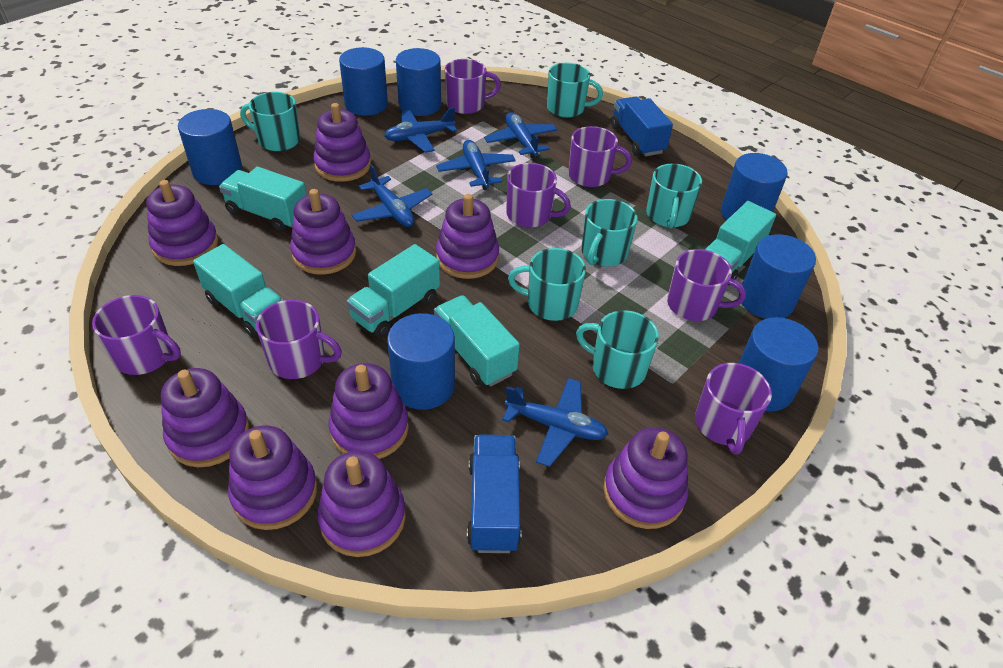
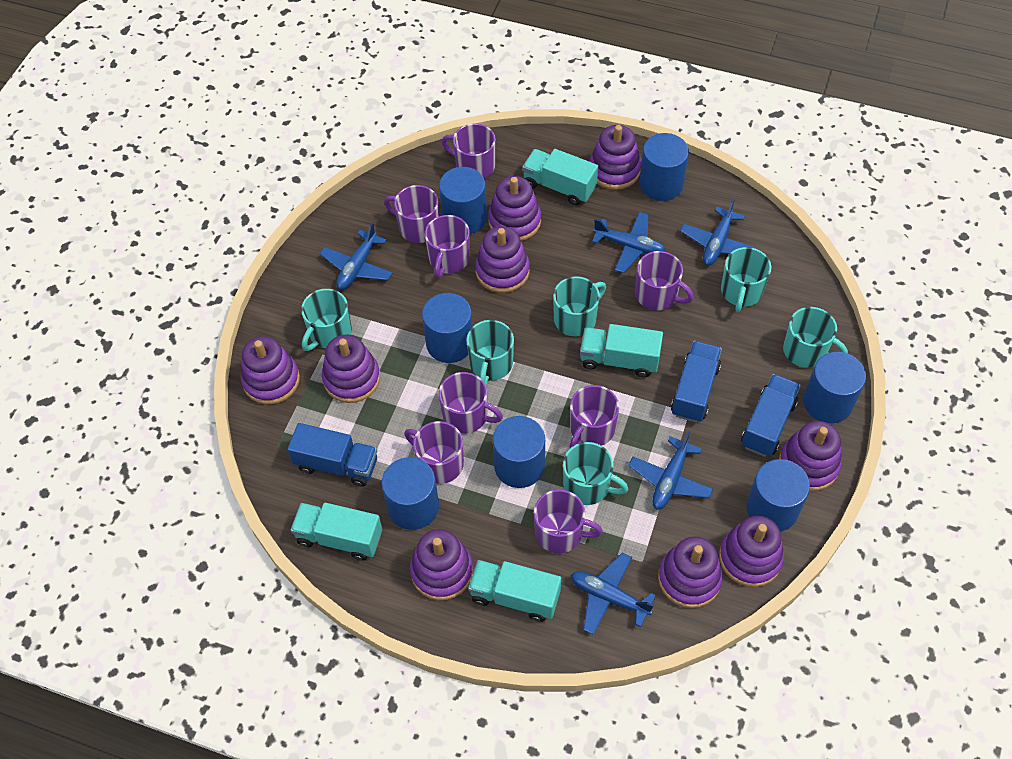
blue truck: [467,435,521,553] [611,97,673,156] = 2 -> [287,423,377,487] [671,341,722,422] [741,374,801,457] = 3
purple mug: [92,295,181,375] [256,300,342,379] [445,59,501,114] [506,163,571,228] [568,126,632,187] [667,249,746,321] [695,363,772,455] = 7 -> [384,185,439,243] [404,421,464,484] [425,215,470,278] [439,372,503,434] [442,123,496,178] [534,489,603,554] [569,385,619,448] [635,251,694,310] = 8
turquoise truck: [193,244,284,338] [219,167,306,232] [346,244,440,338] [434,295,520,387] [705,201,776,285] = 5 -> [291,503,382,561] [468,560,561,622] [522,149,598,206] [580,324,663,378] = 4

